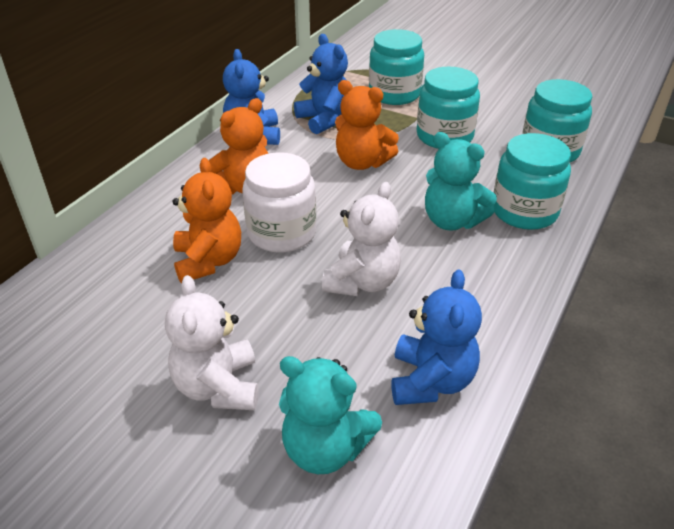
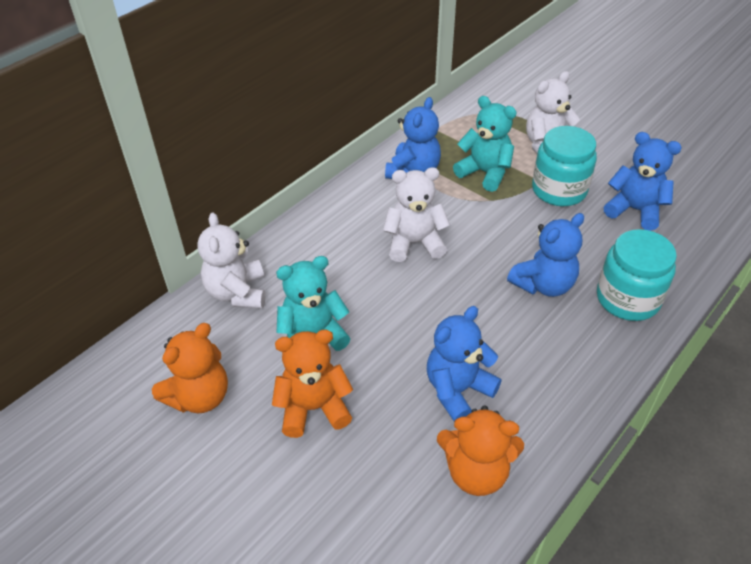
blue teddy bear: [223,49,280,145] [294,34,348,134] [391,270,482,405] = 3 -> [385,97,441,179] [427,306,502,422] [507,213,584,297] [604,132,682,231] = 4
turquoise jar: [369,29,424,105] [417,67,480,149] [493,133,571,230] [522,79,592,163] = 4 -> [532,126,597,206] [597,229,677,321] = 2
white jar: [242,152,316,253] = 1 -> none = 0
white teddy bear: [165,275,259,410] [322,182,401,296] = 2 -> [197,213,266,309] [383,167,450,262] [526,71,580,154] = 3

